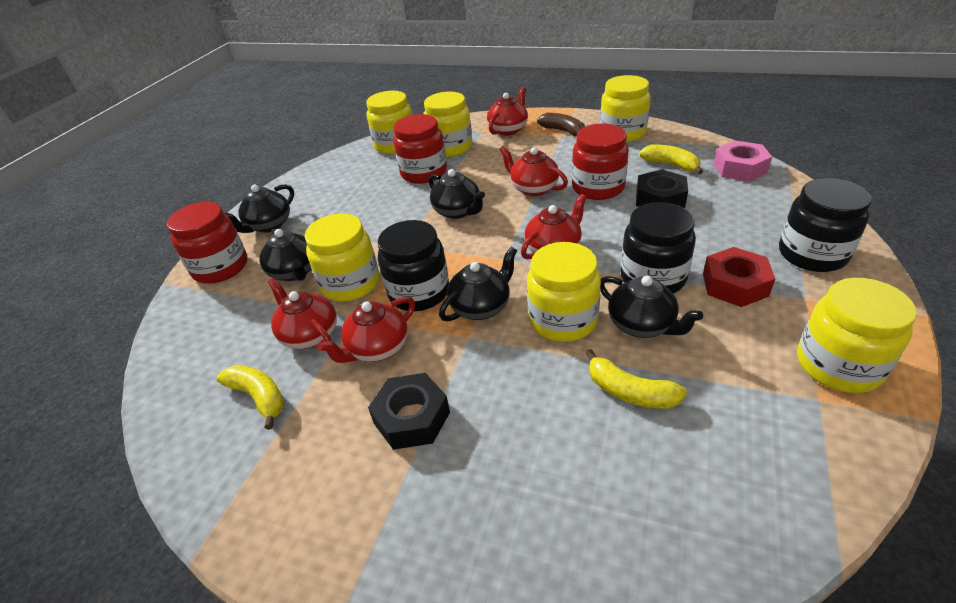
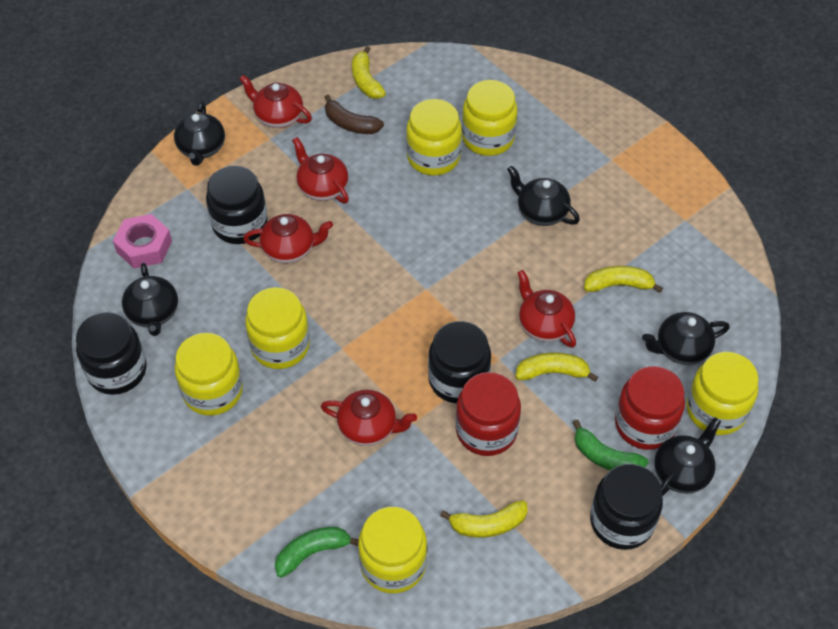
black jar: [378,220,449,311] [620,202,696,294] [779,178,871,272] = 3 -> [76,312,146,395] [206,166,268,244] [428,321,491,404] [590,464,663,550] = 4
black nut: [368,373,450,450] [636,169,688,208] = 2 -> none = 0
green banana: none = 0 -> [275,527,359,578] [573,419,649,471] = 2
red jar: [167,202,247,284] [393,114,447,184] [572,124,629,200] = 3 -> [455,372,521,456] [615,366,685,450] = 2
red nut: [703,247,775,307] = 1 -> none = 0
yellow banana: [217,365,284,430] [586,349,687,409] [639,144,703,174] = 3 -> [352,46,386,99] [440,500,528,538] [515,353,598,382] [584,266,663,293] = 4

